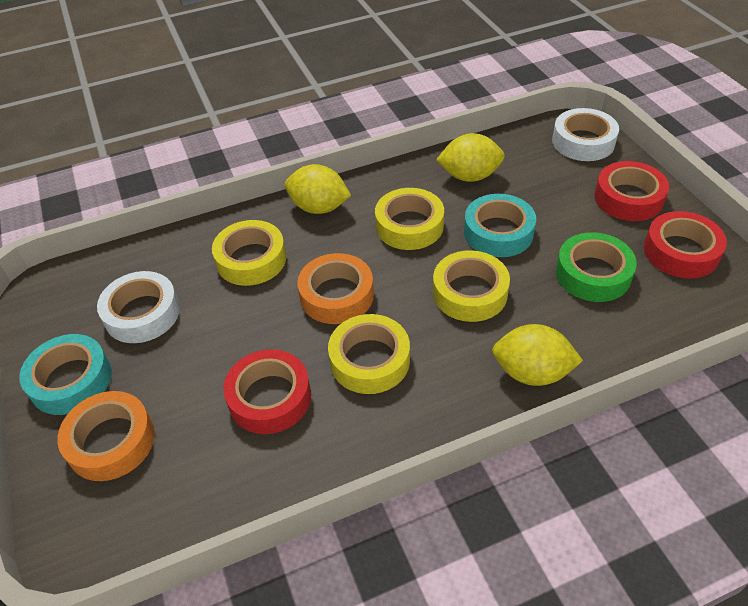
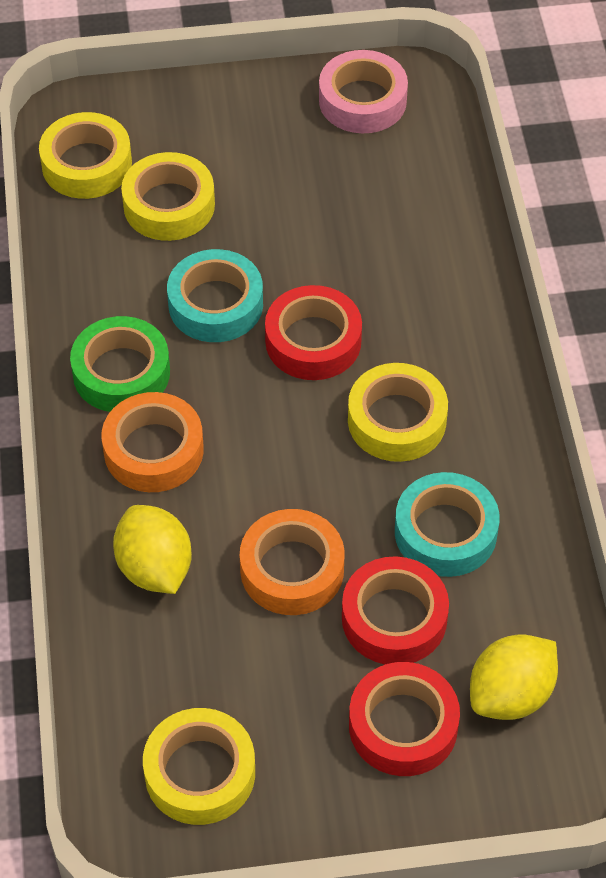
pink tape: none = 0 -> [319,50,408,133] = 1
white tape: [97,271,180,343] [552,108,619,161] = 2 -> none = 0
yellow lemon: [285,164,351,214] [436,133,505,182] [492,324,583,386] = 3 -> [113,505,192,594] [470,635,558,720] = 2

